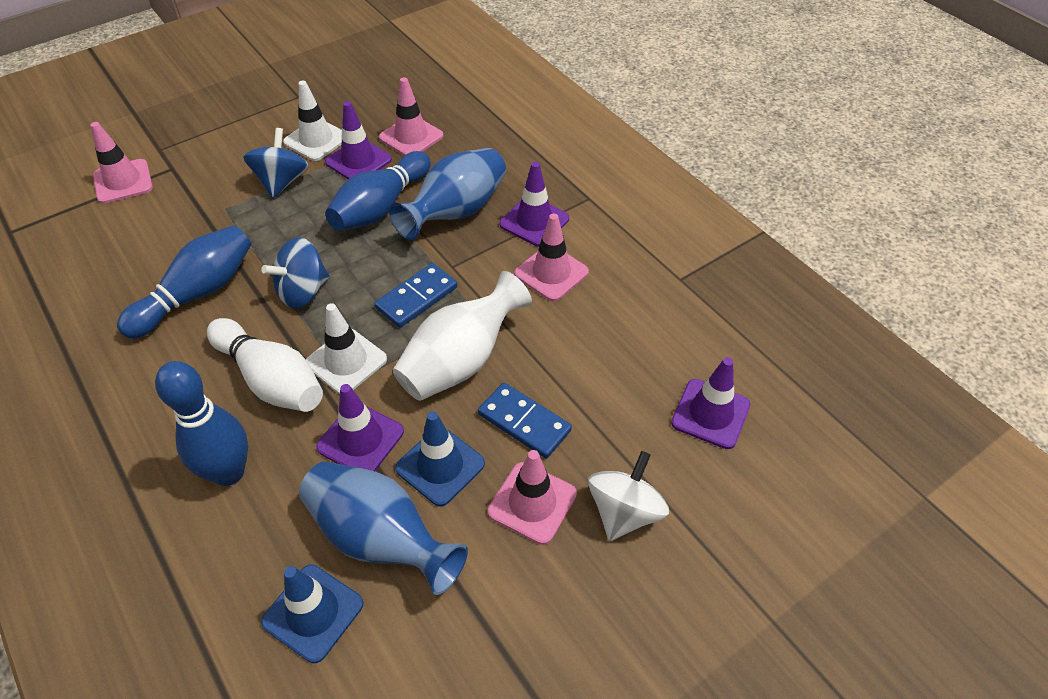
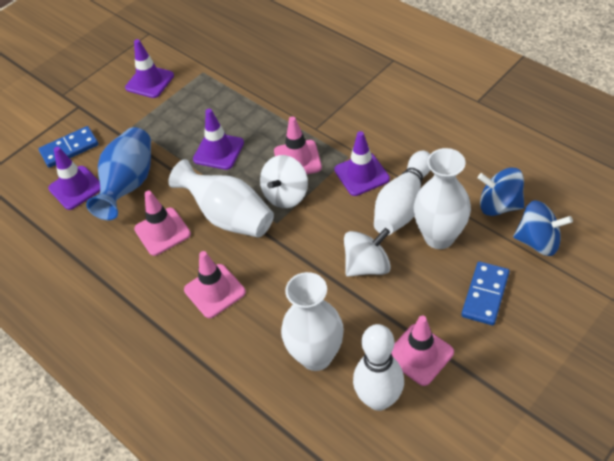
blue bowling pin: [117,225,251,339] [155,361,248,486] [325,151,431,231] = 3 -> none = 0
blue traffic cone: [261,565,364,663] [395,411,485,507] = 2 -> none = 0
blue vase: [299,461,468,595] [389,148,506,240] = 2 -> [86,127,151,220] = 1
white bowling pin: [207,318,323,412] = 1 -> [353,324,404,411] [374,151,431,235] = 2
white spinning top: [588,451,669,541] = 1 -> [260,155,308,208] [344,228,391,277] = 2
white traffic cone: [283,81,342,161] [306,303,387,394] = 2 -> none = 0
white vase: [393,271,532,401] = 1 -> [168,159,274,238] [281,272,344,371] [414,148,471,249] = 3

